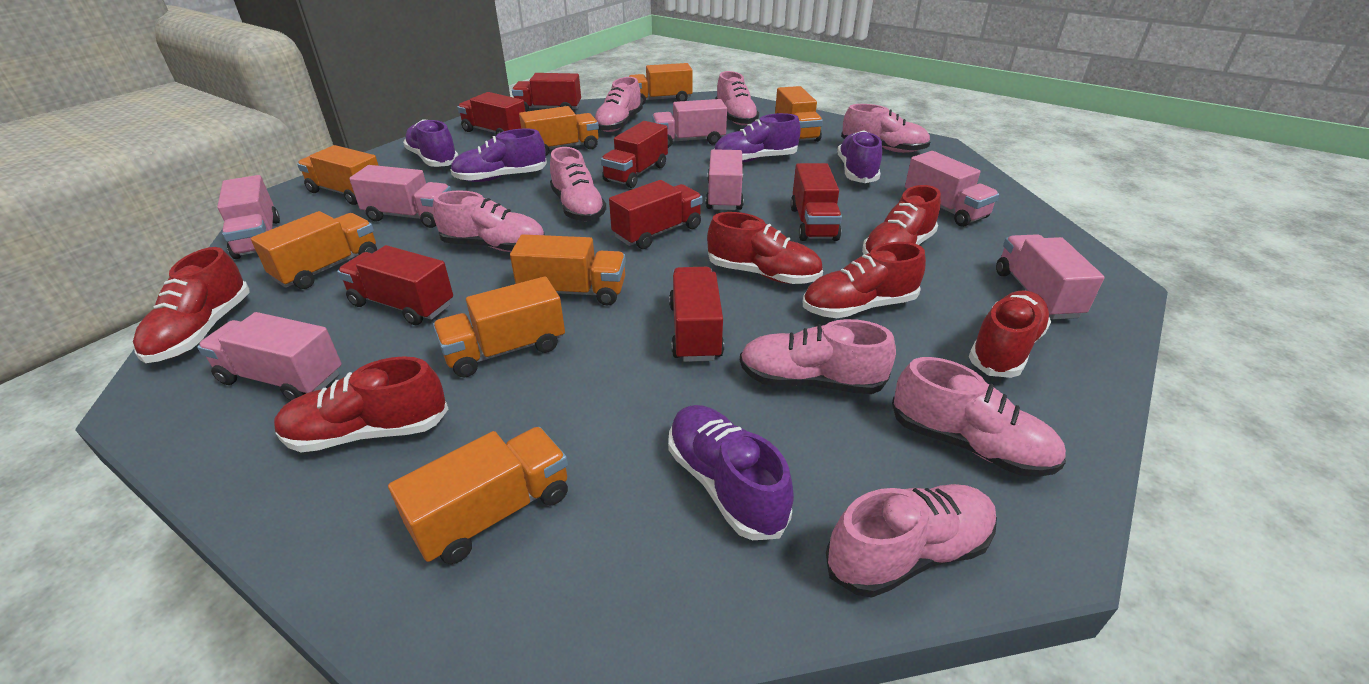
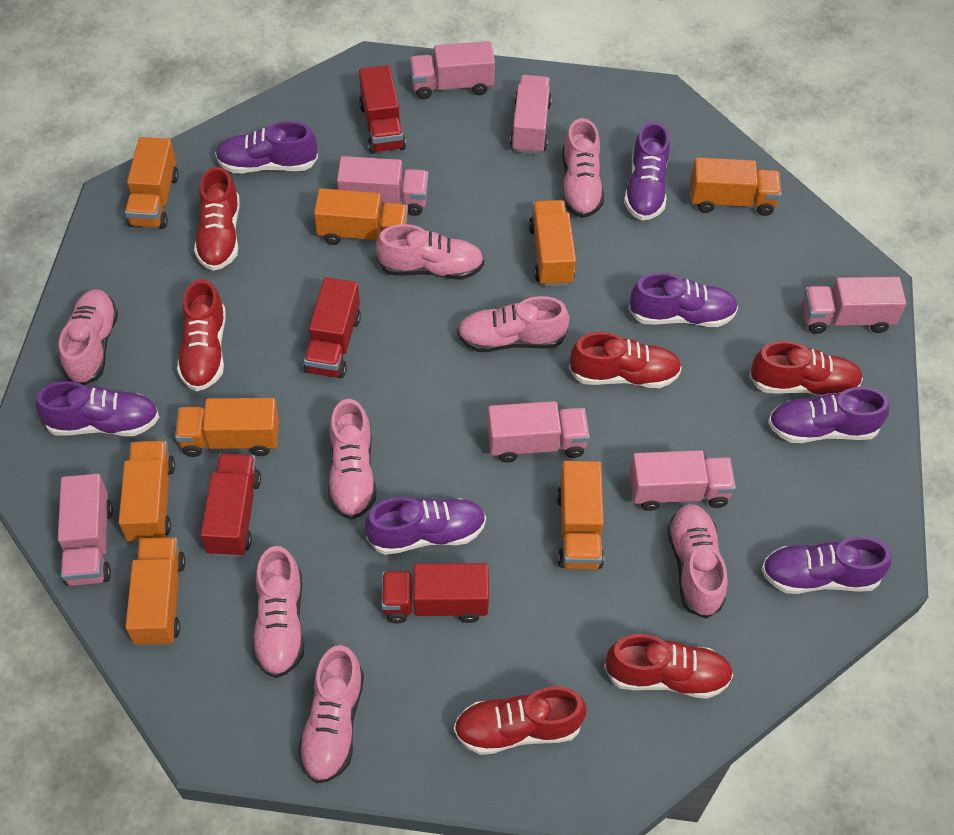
purple shoe: [403,119,458,167] [450,129,547,182] [668,405,794,540] [714,113,801,163] [837,130,882,183] = 5 -> [35,381,159,436] [215,121,318,173] [365,497,486,555] [624,122,670,221] [628,273,738,327] [761,536,891,594] [768,387,889,443] = 7
red truck: [337,245,453,325] [457,92,525,135] [512,73,581,112] [601,121,668,188] [609,180,703,249] [669,267,724,362] [790,163,842,241] = 7 -> [200,453,261,557] [304,277,361,378] [359,65,406,154] [381,563,489,624] = 4

